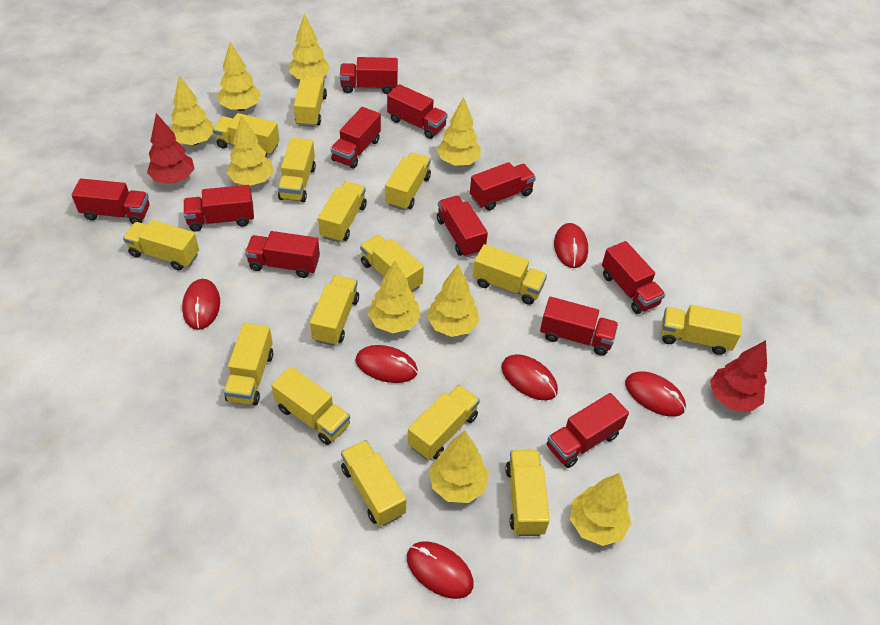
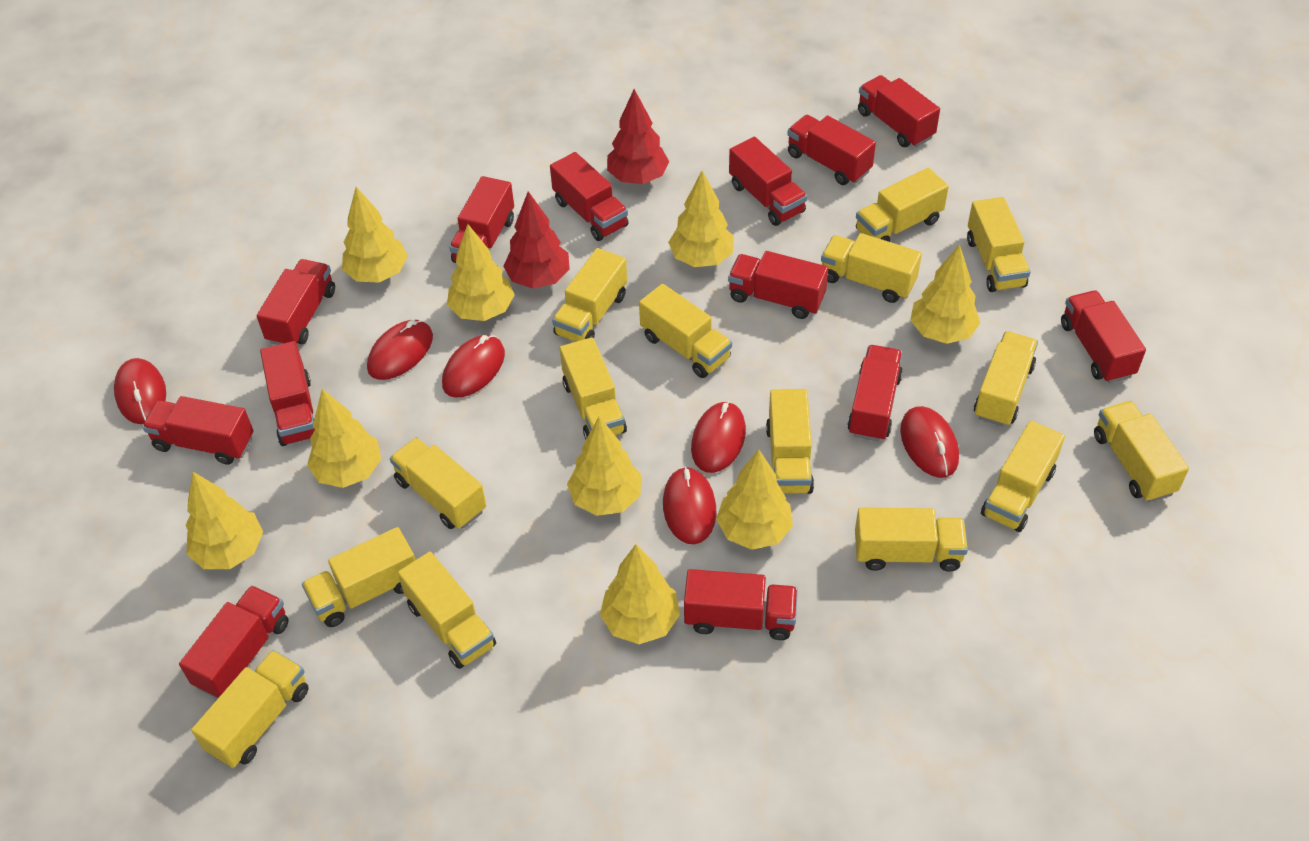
red truck: [72,178,150,224] [183,185,254,232] [245,231,320,278] [331,107,381,169] [340,57,398,94] [387,84,448,139] [437,196,488,257] [470,162,536,211] [540,297,618,356] [547,393,629,468] [602,241,665,314] = 11 -> [142,396,254,465] [179,585,289,699] [257,259,335,345] [260,341,315,446] [449,176,514,263] [550,152,628,241] [684,569,798,640] [728,251,828,319] [729,137,807,226] [787,115,876,185] [847,345,903,441] [858,75,940,147] [1061,290,1146,383] = 13

